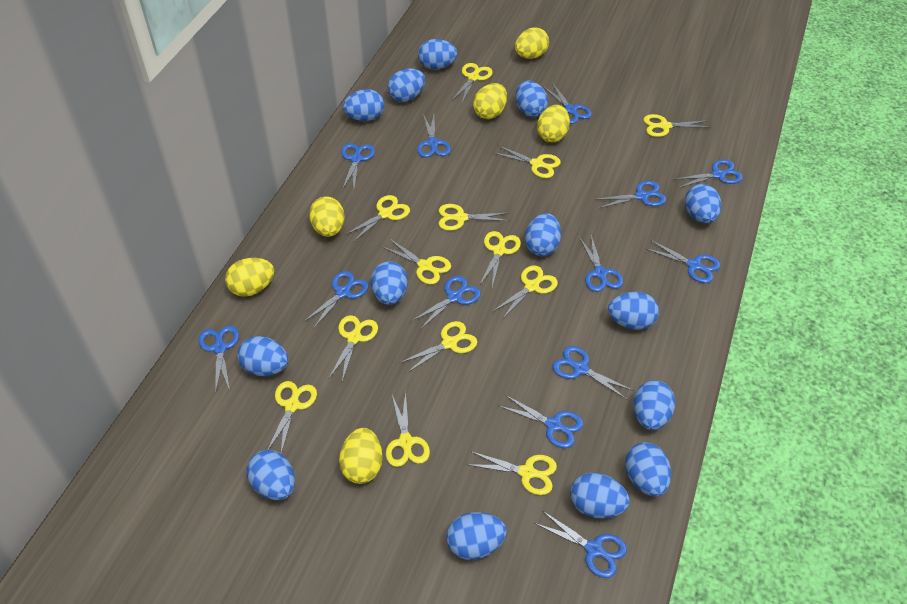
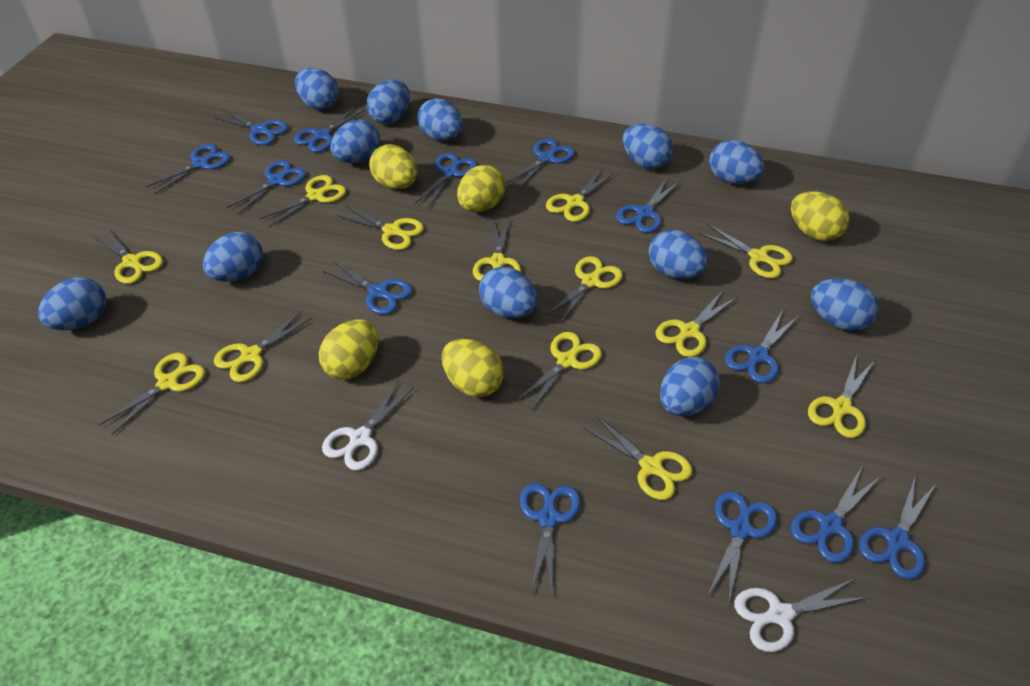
blue egg: [237,336,288,376] [247,450,295,500] [343,89,384,121] [371,261,408,305] [387,68,425,102] [418,39,457,70] [446,512,507,560] [516,81,548,117] [525,213,561,256] [570,473,630,518] [608,292,659,330] [625,442,671,497] [633,380,675,430] [685,184,721,223] = 14 -> [38,277,106,330] [203,232,263,282] [295,68,339,110] [330,120,380,163] [367,79,410,124] [418,98,463,141] [479,267,537,318] [622,124,674,169] [649,229,708,279] [660,357,720,416] [709,140,764,184] [811,278,879,331] = 12
white scissors: none = 0 -> [322,382,413,470] [734,579,868,652] = 2
yellow egg: [225,258,274,297] [309,196,345,237] [339,428,383,484] [473,83,507,119] [515,27,549,59] [537,105,570,142] = 6 -> [319,319,379,379] [369,144,417,189] [442,339,504,398] [457,165,505,212] [791,191,849,241] = 5

